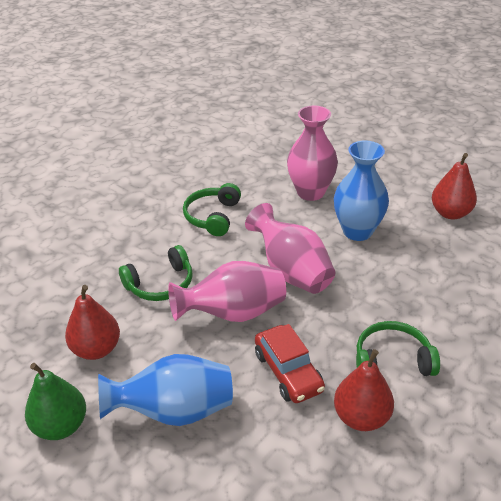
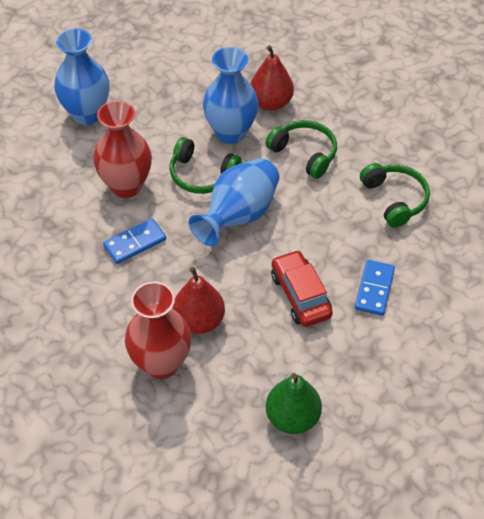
blue domino: none = 0 -> [103,218,166,264] [355,260,395,316] = 2
blue vase: [98,354,233,426] [334,141,389,241] = 2 -> [54,28,109,125] [189,158,280,246] [203,47,259,144] = 3
pink vase: [168,261,286,322] [245,203,335,294] [287,106,338,201] = 3 -> none = 0
red pear: [65,285,120,360] [334,349,394,431] [432,153,477,219] = 3 -> [172,267,225,334] [250,45,294,111] = 2
red vase: none = 0 -> [93,100,152,198] [125,281,191,379] = 2

